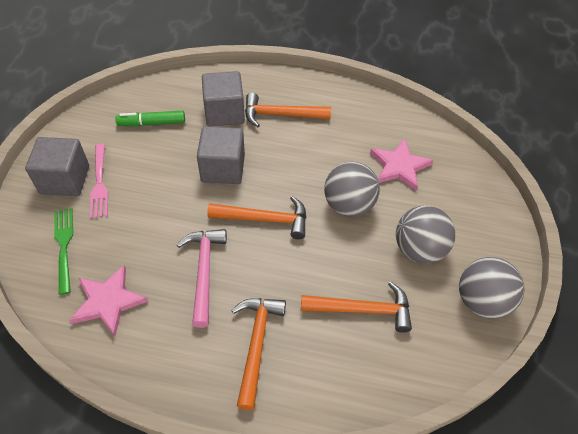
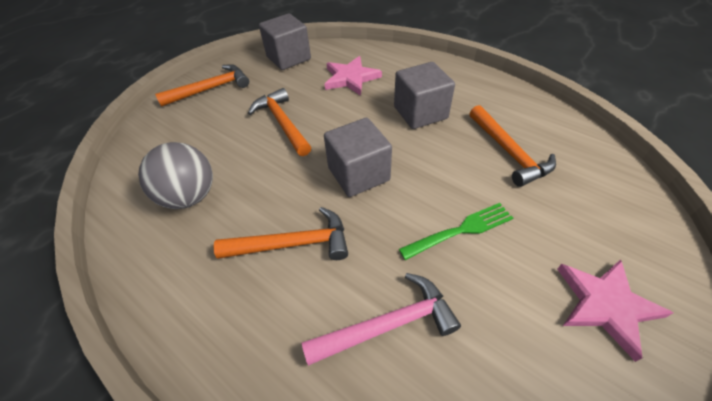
green marker: [115,111,185,126] = 1 -> none = 0
grey ball: [324,162,380,217] [396,206,455,263] [459,257,525,319] = 3 -> [138,142,213,209] = 1
pink fork: [90,144,108,218] = 1 -> none = 0

